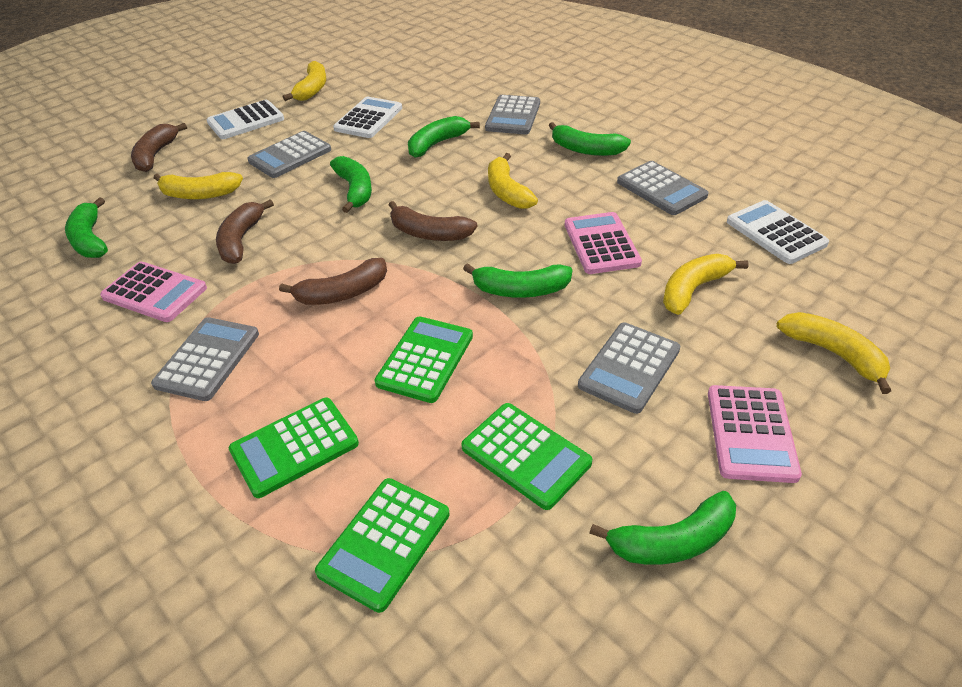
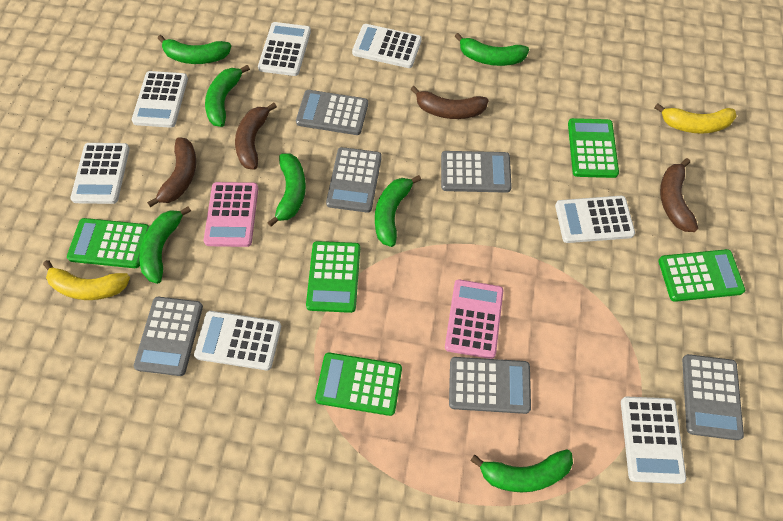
green banana: [65,197,108,258] [330,156,372,213] [408,116,480,158] [463,263,572,298] [549,122,631,156] [590,491,736,565] = 6 -> [139,206,191,284] [158,35,231,64] [205,65,250,127] [267,154,306,227] [375,175,421,247] [455,33,529,66] [470,449,573,492] = 7
green calculator: [229,398,359,498] [315,478,450,613] [375,316,473,403] [461,403,592,510] = 4 -> [67,218,149,268] [306,241,360,313] [315,353,402,416] [568,118,619,178] [658,249,745,302] = 5
grey calculator: [151,317,259,401] [247,131,331,178] [485,95,540,135] [578,323,680,414] [617,161,709,215] = 5 -> [134,297,203,376] [296,90,368,135] [326,147,382,213] [441,151,512,193] [449,357,531,414] [682,354,744,440] = 6
pink calculator: [100,262,207,322] [565,212,642,274] [708,385,802,483] = 3 -> [204,182,258,247] [445,279,504,359] = 2
white calculator: [207,100,284,139] [333,97,402,138] [727,200,829,264] = 3 -> [70,143,130,204] [132,71,188,128] [194,311,281,370] [258,22,311,76] [352,24,422,68] [555,196,635,243] [621,396,686,484] = 7
yellow banana: [154,172,243,199] [283,61,326,101] [488,153,538,209] [663,254,749,315] [777,312,891,394] = 5 -> [43,260,130,300] [654,103,737,134] = 2

